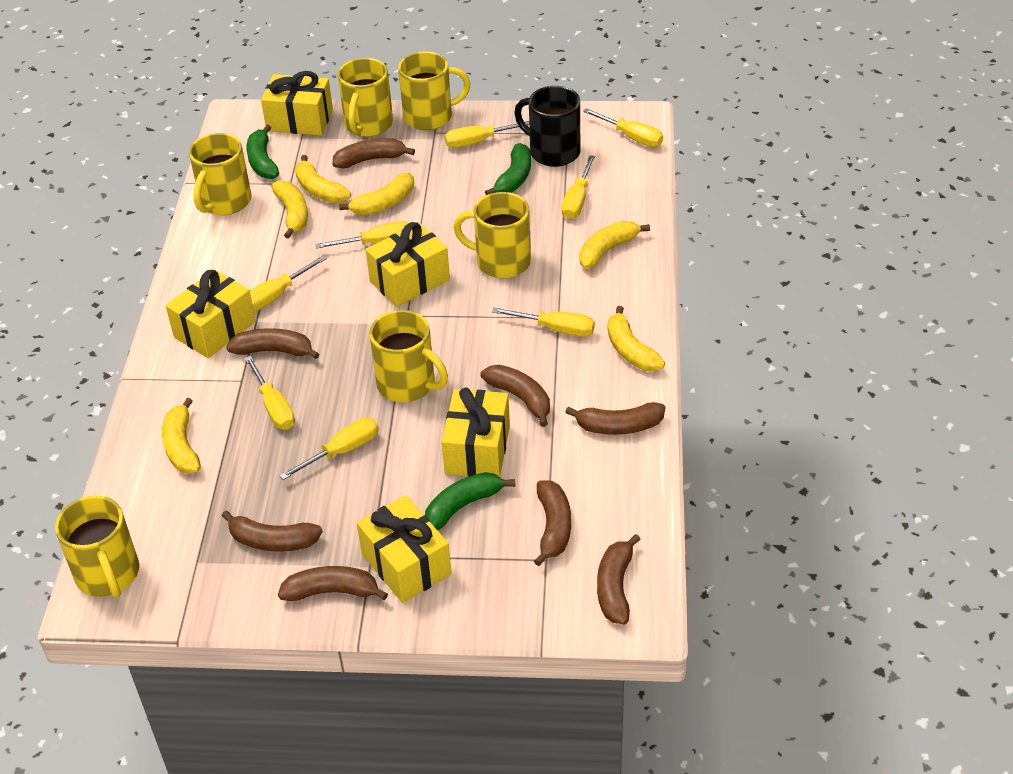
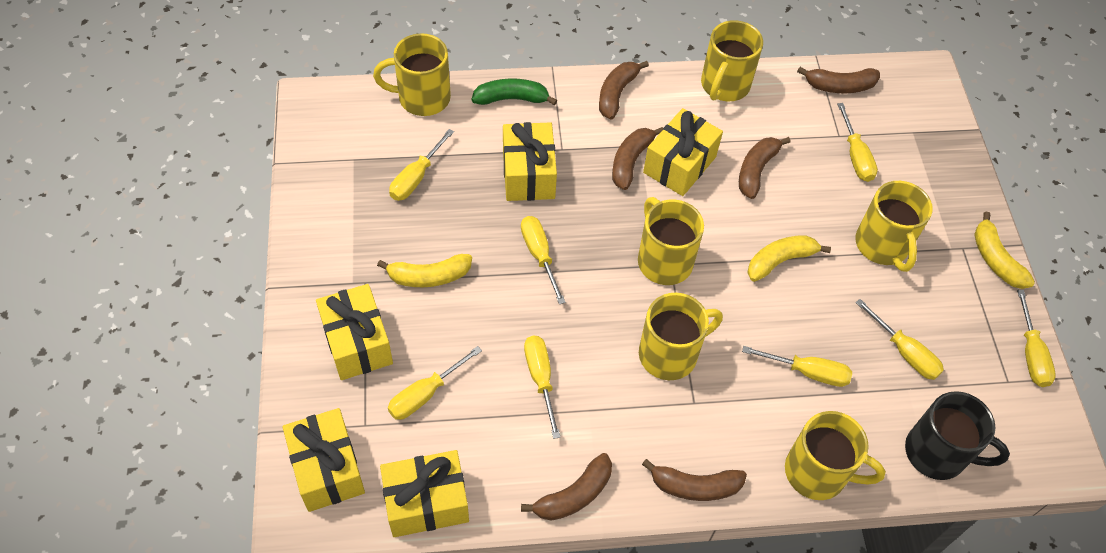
brown banana: [222,511,323,552] [226,328,319,359] [278,566,388,601] [332,138,415,168] [480,365,550,427] [534,480,571,566] [565,402,665,435] [597,534,641,624] = 8 -> [521,453,612,521] [599,61,649,120] [612,127,663,190] [642,459,747,501] [739,137,791,199] [797,67,880,93] = 6
green banana: [246,125,279,179] [425,472,515,530] [485,143,531,195] = 3 -> [472,79,557,106] = 1
yellow banana: [162,398,201,474] [271,180,308,239] [295,155,351,203] [339,173,414,215] [580,221,650,269] [608,306,665,371] = 6 -> [377,254,472,287] [747,235,831,282] [974,212,1035,289] = 3

